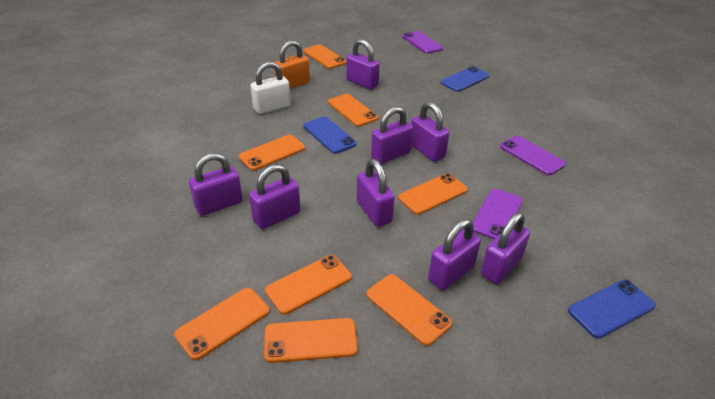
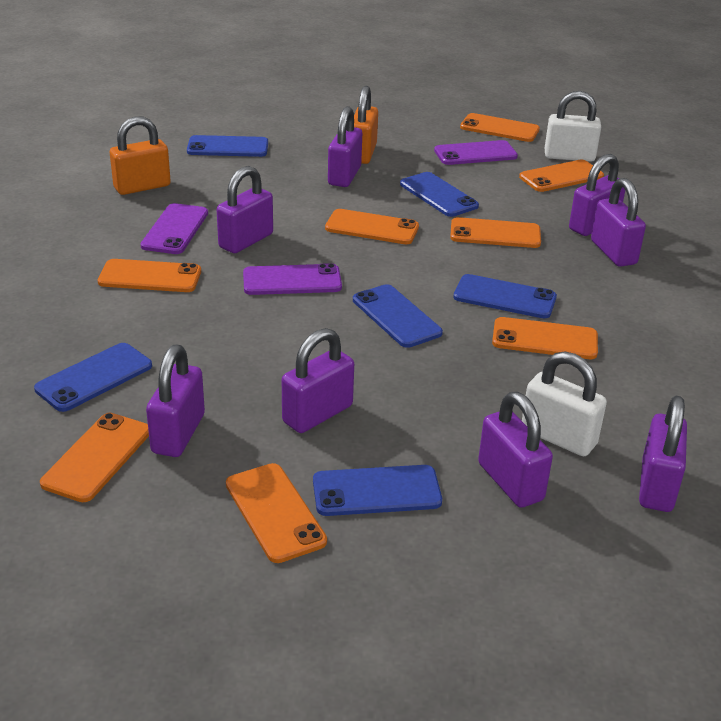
blue phone: [304,117,357,154] [441,66,489,92] [568,280,656,339] = 3 -> [34,343,152,412] [187,135,268,157] [313,465,442,516] [353,284,443,348] [400,172,479,217] [453,274,557,319] = 6
orange padlock: [274,40,310,89] = 1 -> [110,116,171,195] [354,86,378,164] = 2
white padlock: [250,62,291,114] = 1 -> [522,351,607,456] [544,91,601,162] = 2

